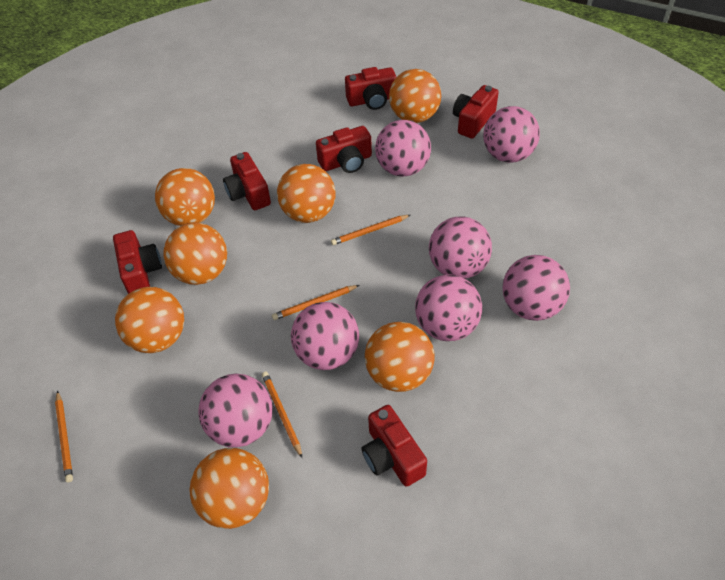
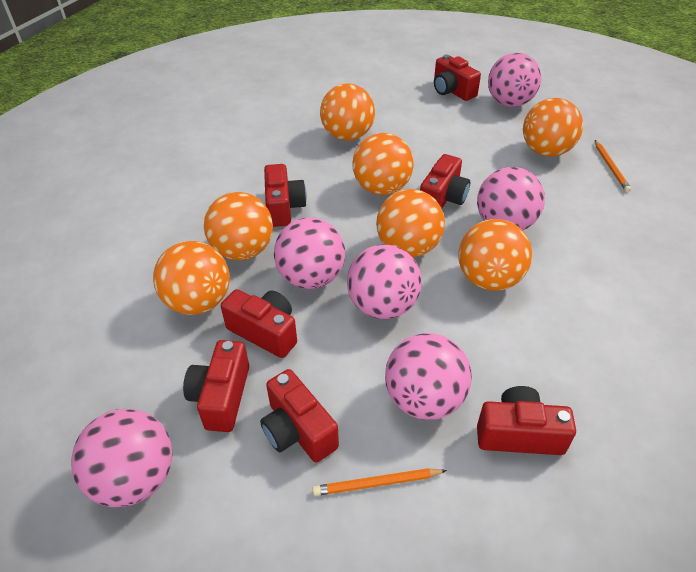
orange pencil: [55,391,73,482] [262,372,302,458] [272,285,359,320] [331,215,410,245] = 4 -> [312,468,447,496] [595,140,631,192] = 2
pink ball: [198,374,273,448] [291,302,359,370] [375,120,431,177] [415,275,482,341] [429,217,492,279] [483,106,540,163] [502,255,570,321] = 7 -> [71,409,172,507] [274,218,345,289] [347,244,422,319] [385,333,472,420] [477,167,545,230] [488,53,541,107] = 6
red camera: [113,230,162,294] [223,152,271,210] [316,126,372,173] [345,67,396,110] [361,405,427,487] [453,85,499,139] = 6 -> [183,340,249,432] [221,289,297,358] [260,369,339,463] [264,164,307,227] [420,154,470,208] [434,54,481,101] [477,386,576,455] = 7

